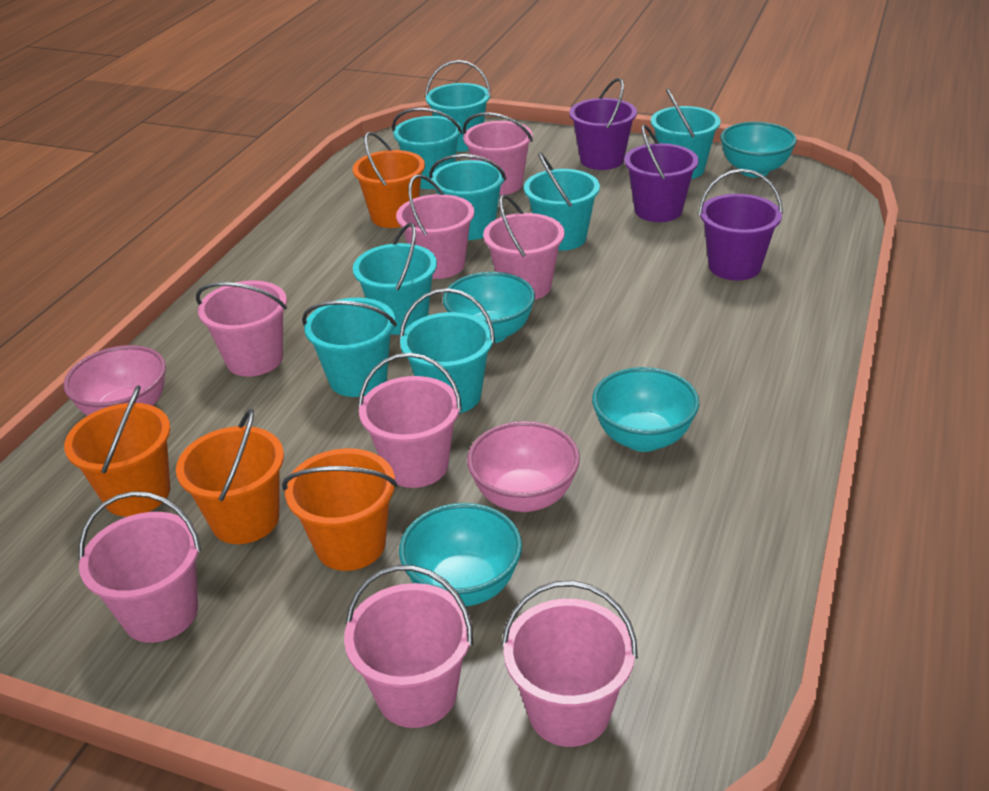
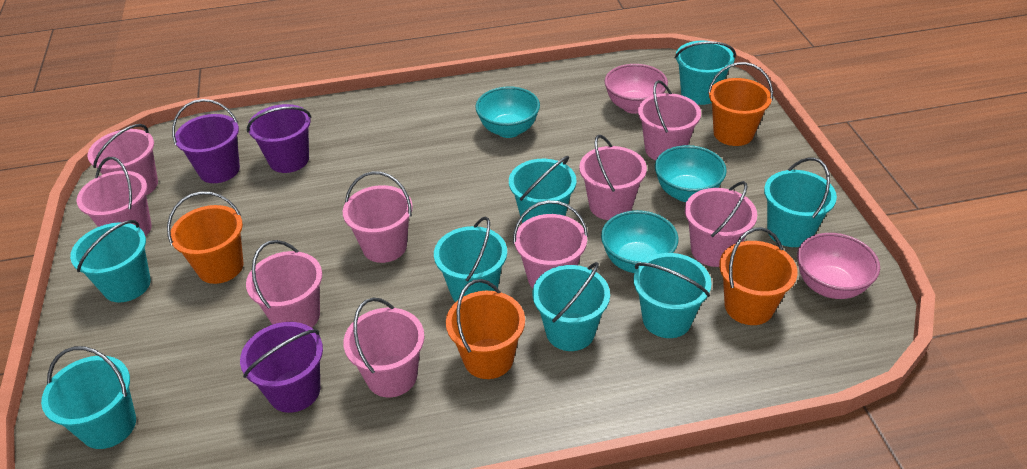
pink bucket: [79,491,201,643] [196,281,287,377] [344,565,473,728] [358,353,462,488] [396,174,474,279] [463,112,533,195] [483,195,565,300] [502,580,638,747] = 8 -> [77,157,152,237] [87,124,158,195] [246,240,322,328] [343,171,413,263] [343,297,424,397] [513,200,588,288] [579,135,647,220] [638,80,701,160] [685,181,757,267] = 9
turquoise bowl: [399,503,522,606] [443,272,535,343] [592,367,700,452] [720,122,797,177] = 4 -> [475,86,540,138] [601,210,678,273] [655,145,727,202] = 3

